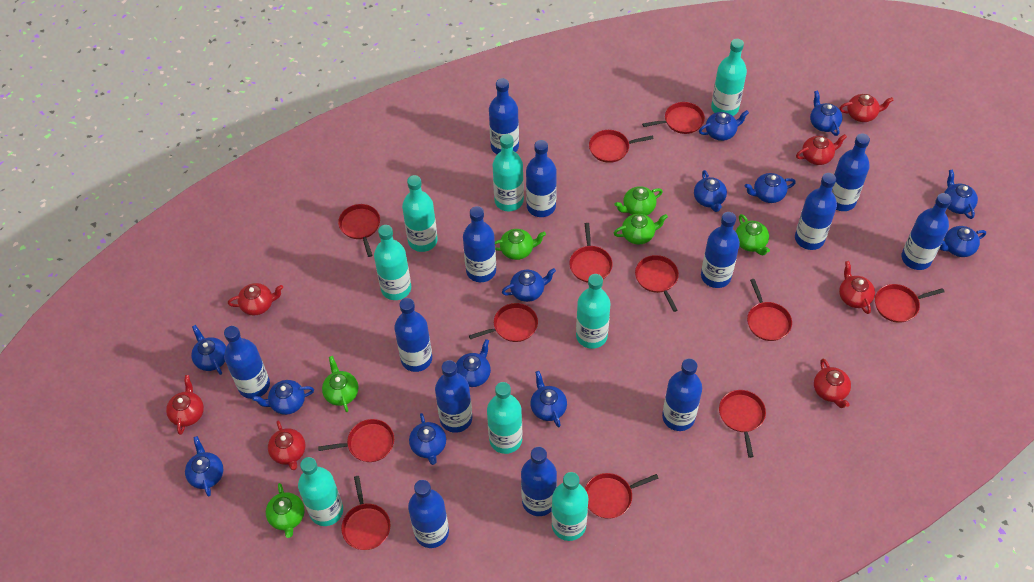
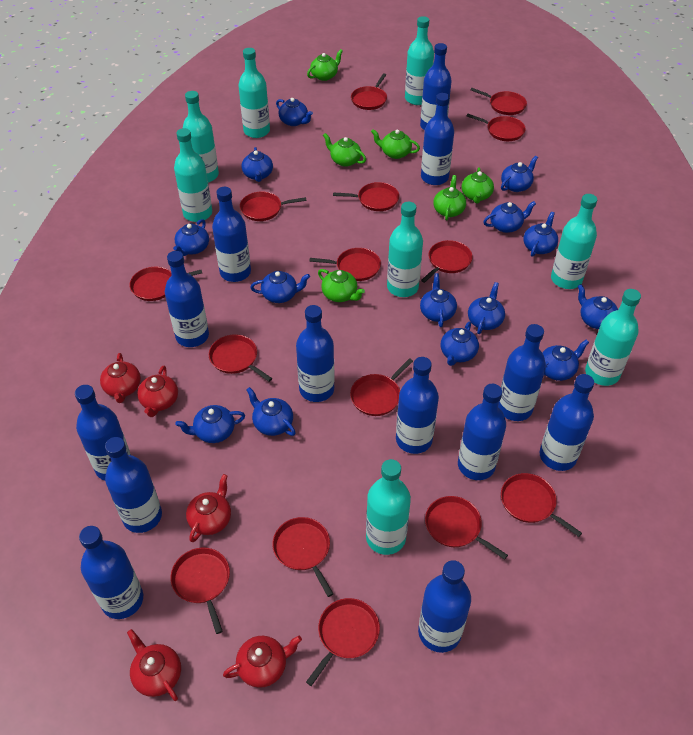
blue teapot: [185,436,223,496] [191,325,226,375] [252,380,314,415] [409,413,446,465] [456,339,491,387] [502,268,556,302] [530,371,567,427] [694,170,727,212] [699,110,749,141] [745,173,796,203] [810,90,843,136] [939,226,986,257] [944,169,978,219] = 13 -> [173,219,209,256] [175,405,245,443] [241,147,273,182] [246,387,296,436] [250,271,310,303] [276,98,313,126] [420,273,457,327] [441,322,479,366] [468,282,505,334] [483,201,536,233] [501,156,538,192] [523,212,558,257] [542,340,589,381] [578,284,618,329] = 14
red pan: [318,419,394,462] [338,204,380,257] [341,476,390,550] [469,303,538,342] [569,223,613,282] [585,473,659,519] [589,130,654,163] [635,255,679,312] [642,102,705,134] [719,390,766,458] [747,279,792,341] [875,284,944,323] = 12 -> [130,267,202,301] [170,548,230,634] [209,334,272,382] [240,191,307,221] [272,517,333,597] [306,598,380,686] [309,248,381,281] [333,182,399,211] [350,358,413,416] [351,73,387,110] [421,240,473,283] [425,496,508,560] [467,114,526,141] [471,88,527,115] [501,473,582,537] = 15
red teapot: [166,375,204,435] [228,283,283,315] [268,421,305,470] [796,134,847,165] [814,359,851,408] [839,94,893,122] [839,261,875,314] = 7 -> [100,353,141,403] [127,629,181,701] [137,366,178,417] [186,474,231,542] [223,636,302,688] = 5

